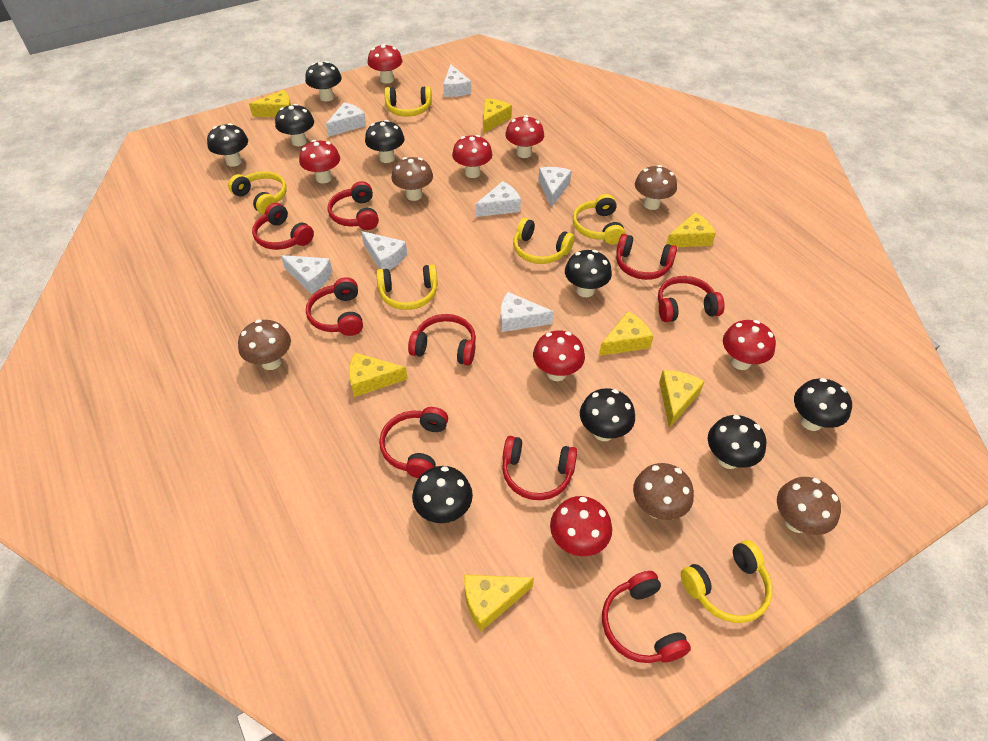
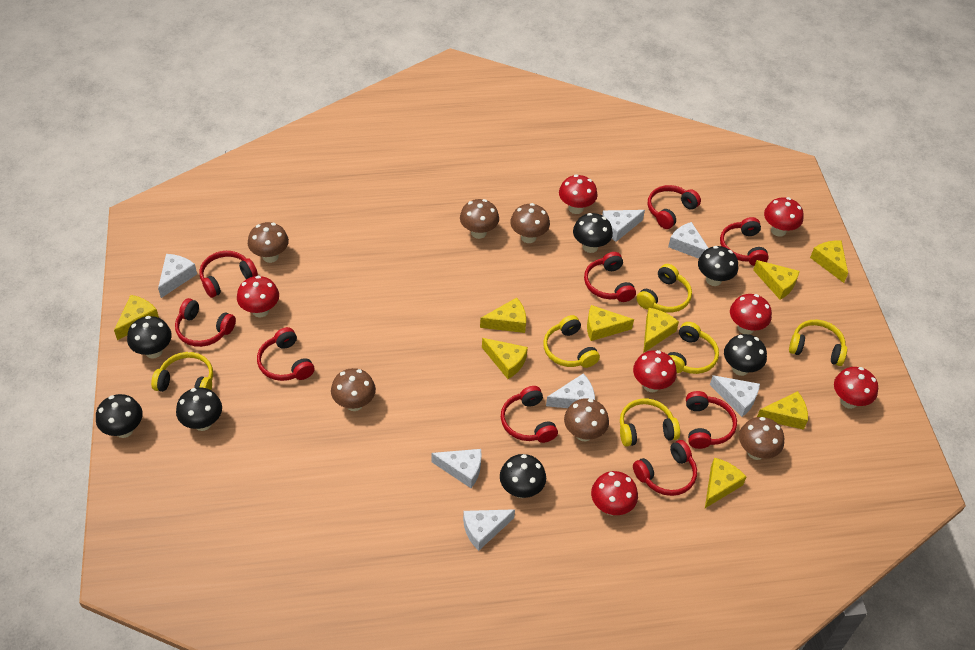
black mushroom: [207,123,248,167] [275,104,314,146] [305,61,342,101] [365,120,405,163] [412,466,473,523] [565,250,612,297] [580,388,635,441] [708,415,766,469] [794,378,852,431] = 9 -> [96,394,143,438] [127,316,172,358] [176,388,222,431] [500,454,546,498] [573,213,613,253] [698,246,738,286] [724,334,767,376] = 7
brown mushroom: [238,319,291,370] [392,157,433,201] [633,463,694,520] [635,165,677,210] [777,477,841,535] = 5 -> [248,222,289,263] [331,368,376,411] [460,199,499,239] [510,203,550,243] [564,398,609,441] [739,417,784,460] = 6
yellow cheese: [249,90,291,117] [349,353,408,397] [464,575,534,631] [483,98,512,134] [599,311,653,356] [659,370,705,428] [666,212,716,247] = 7 -> [114,295,159,340] [480,298,526,333] [482,338,528,379] [587,305,634,341] [643,308,679,353] [705,458,747,508] [753,260,800,300] [757,391,808,430] [810,240,848,283] = 9

